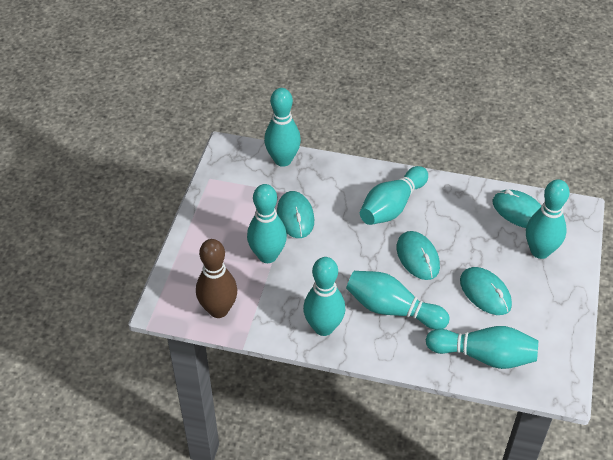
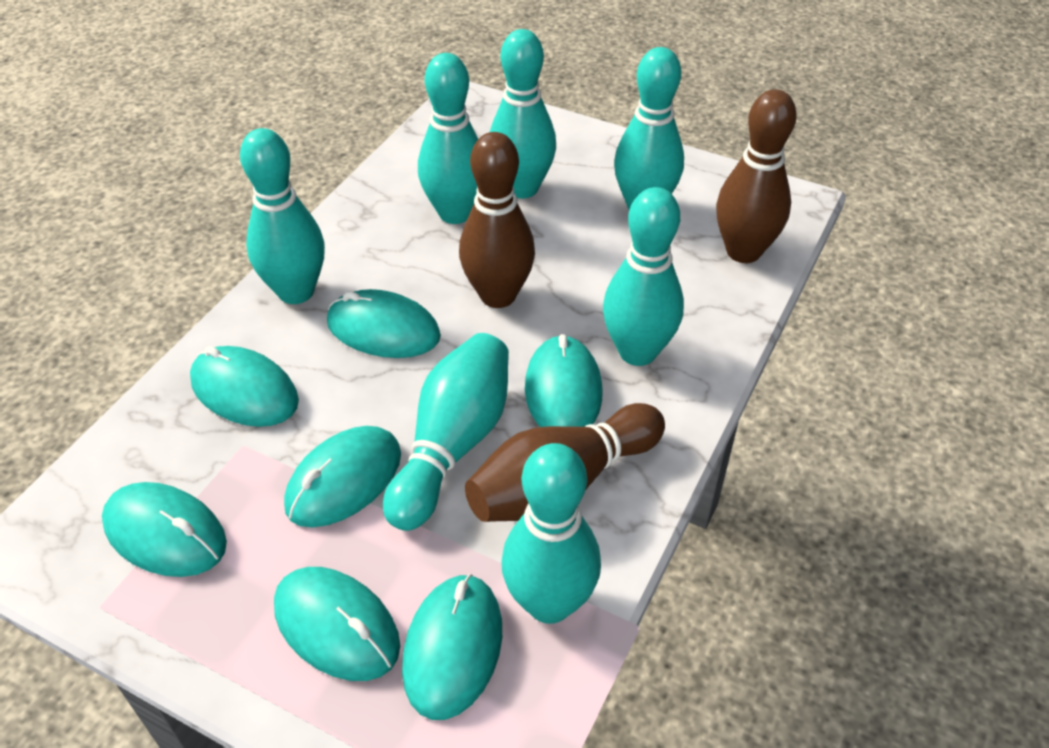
brown bowling pin: [196,239,237,318] = 1 -> [459,132,535,308] [465,403,665,522] [716,89,797,263] = 3
turquoise mouse: [277,191,314,238] [397,231,440,280] [460,267,512,315] [493,190,541,228] = 4 -> [102,482,227,577] [190,346,299,427] [274,567,400,681] [284,426,401,527] [327,289,441,358] [402,574,502,720] [525,334,602,427] = 7

